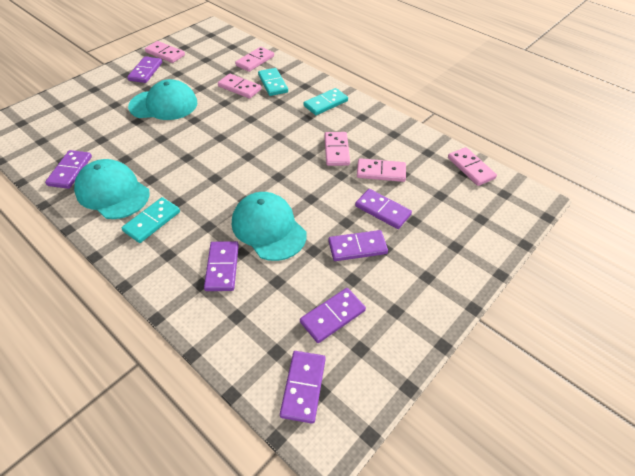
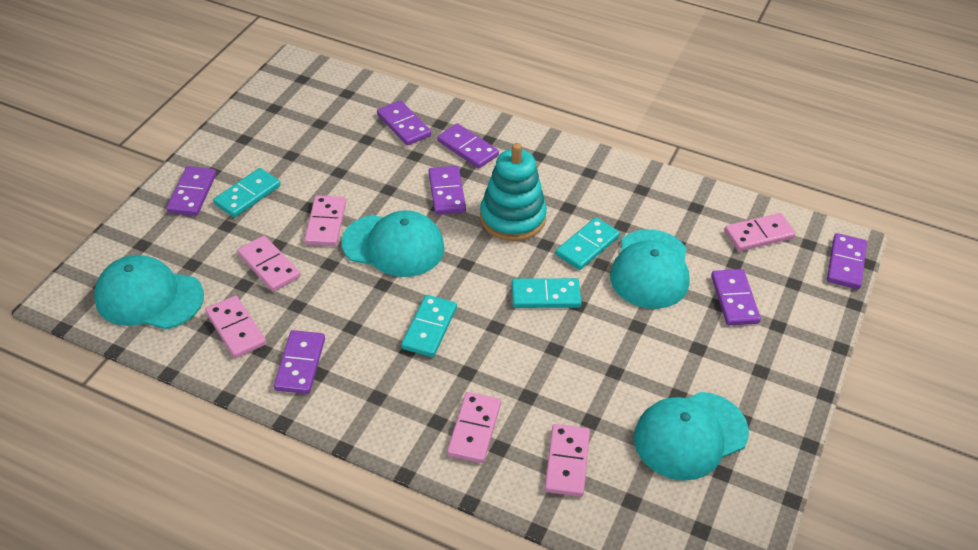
turquoise cap: [74,159,150,219] [128,79,198,120] [232,192,306,261] = 3 -> [94,255,204,329] [341,210,445,277] [610,229,690,309] [634,392,749,481] = 4
turquoise domino: [122,197,180,243] [258,68,288,96] [304,88,348,115] = 3 -> [213,168,281,218] [401,295,457,357] [512,278,581,308] [556,217,620,270] = 4
turquoise stacking toy: none = 0 -> [480,143,547,241] = 1

